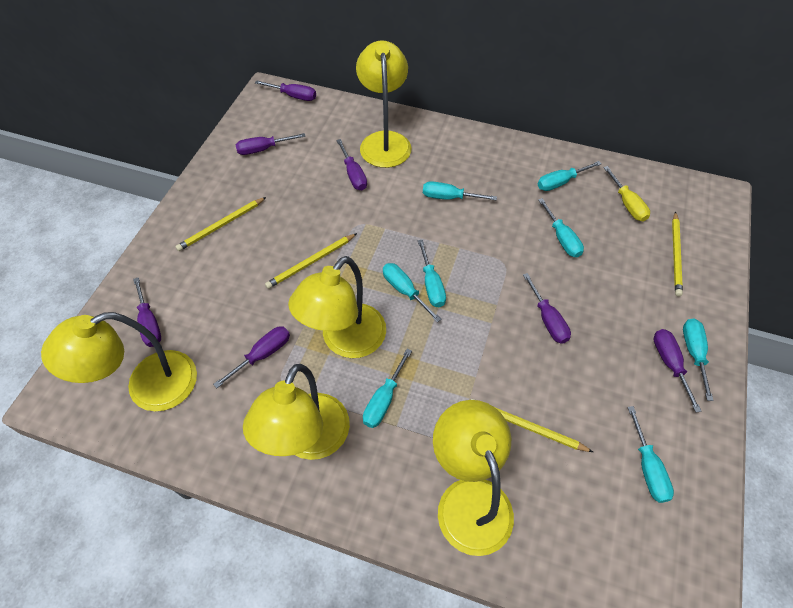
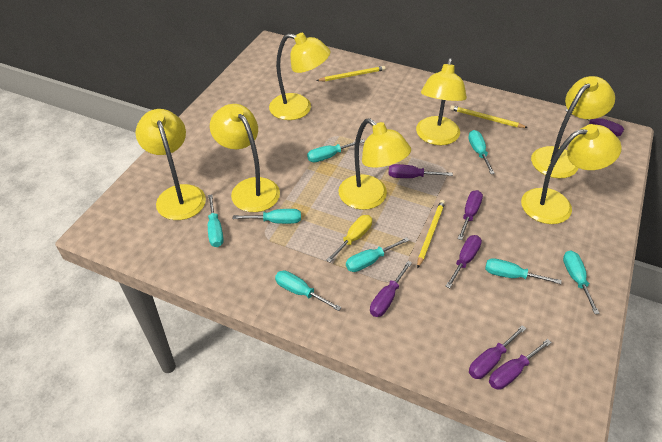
yellow lamp: [41,312,197,411] [243,364,350,460] [288,256,386,358] [356,40,411,168] [433,400,514,556] = 5 -> [135,109,206,220] [210,104,280,212] [269,33,330,120] [338,118,411,210] [416,58,467,145] [521,124,622,224] [531,76,615,178] = 7
yellow pencil: [175,197,266,251] [265,233,357,289] [471,399,593,452] [672,211,683,297] = 4 -> [316,66,385,81] [417,200,445,268] [450,105,528,128] = 3

